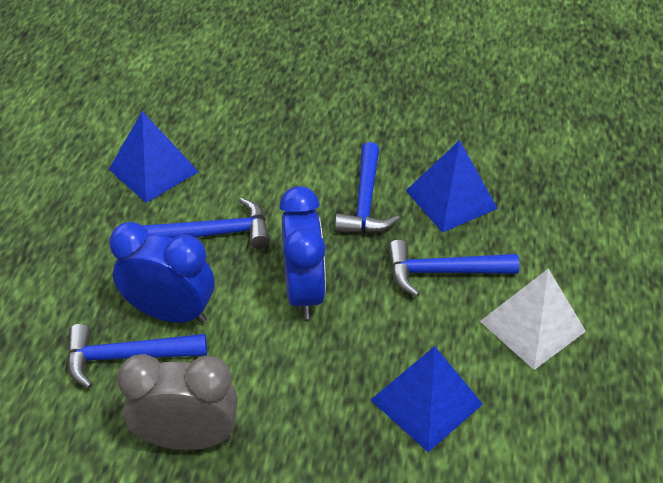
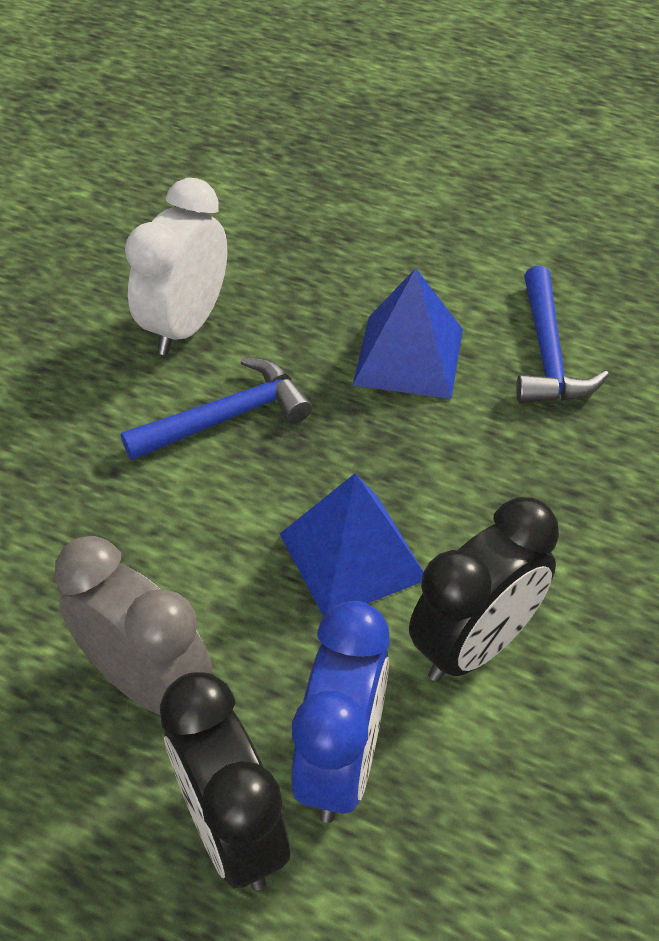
black clock: none = 0 -> [160,672,290,891] [409,497,559,682] = 2
blue clock: [109,222,214,324] [279,186,326,319] = 2 -> [291,601,390,823] = 1
blue hammer: [67,324,207,389] [142,197,270,249] [335,142,400,234] [388,240,520,297] = 4 -> [121,357,312,460] [516,266,609,404] = 2
blue pyramid: [109,111,199,203] [371,346,483,452] [406,140,498,233] = 3 -> [280,473,424,617] [353,268,463,399] = 2
white clock: none = 0 -> [125,178,227,355] = 1
white pyramid: [480,268,586,370] = 1 -> none = 0

